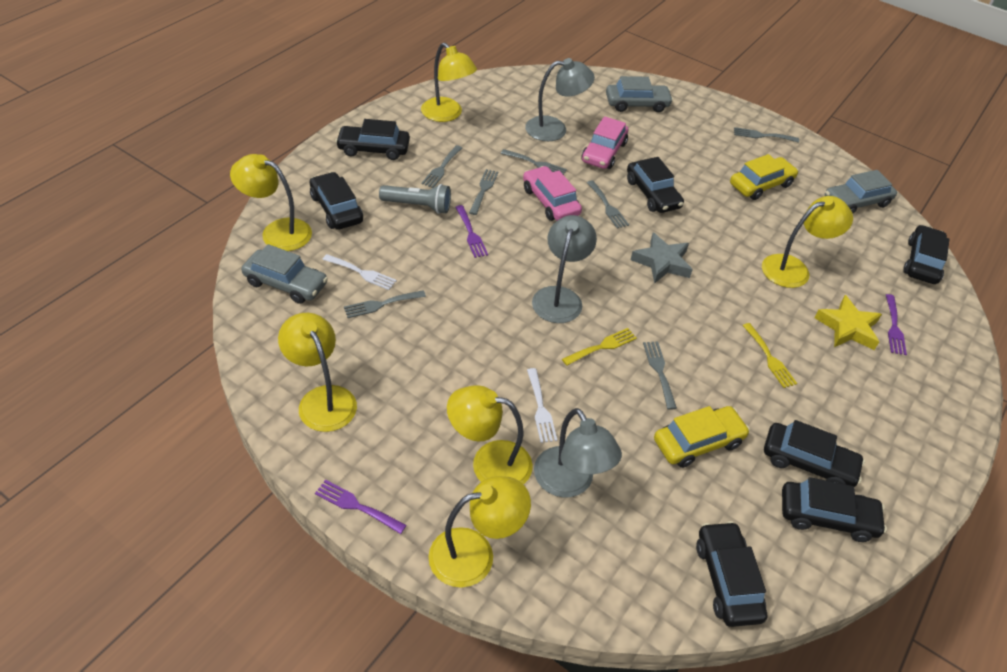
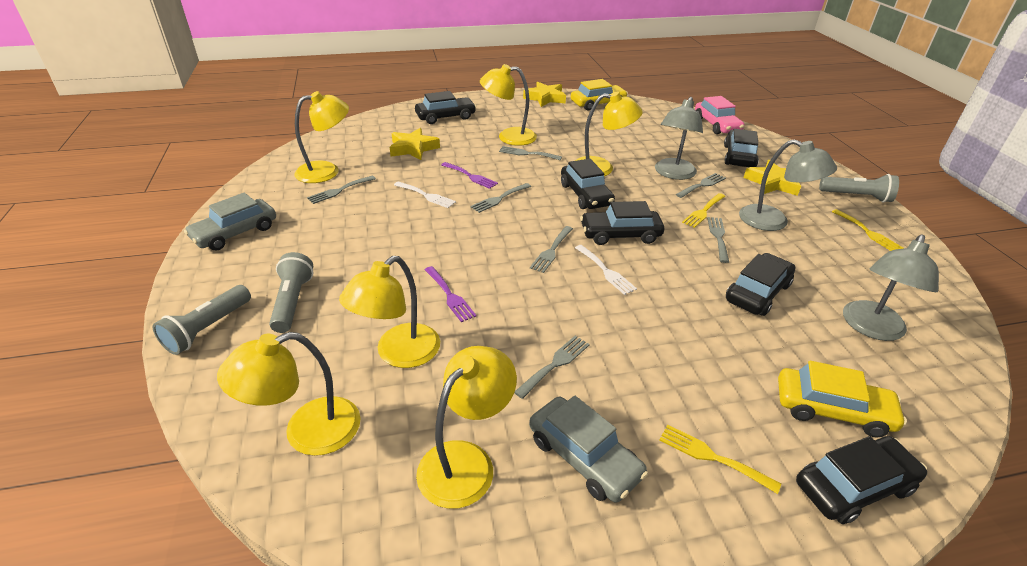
black car: [310,172,363,230] [335,119,410,160] [627,157,684,213] [696,521,767,627] [764,420,865,487] [782,477,887,542] [903,225,950,284] = 7 -> [415,91,476,124] [561,159,615,209] [580,201,664,245] [724,129,759,167] [726,253,796,316] [796,436,927,524] = 6
grey car: [241,244,328,304] [606,76,673,112] [825,170,897,213] = 3 -> [184,193,276,251] [529,396,648,503] = 2
grey flashlight: [379,184,451,214] = 1 -> [153,285,251,355] [269,252,313,333] [819,174,899,203] = 3
grey star: [630,233,693,284] = 1 -> none = 0
pink car: [523,166,582,221] [582,116,628,169] = 2 -> [695,96,744,134] = 1
purple fork: [315,480,406,534] [455,205,488,258] [886,294,907,355] = 3 -> [425,266,477,322] [441,162,498,189] = 2
yellow fork: [562,328,637,366] [742,323,797,388] = 2 -> [659,425,781,494] [682,193,725,228] [832,209,904,251] = 3
yellow star: [814,295,882,350] = 1 -> [390,128,440,160] [523,82,566,107] [743,160,801,196] = 3

